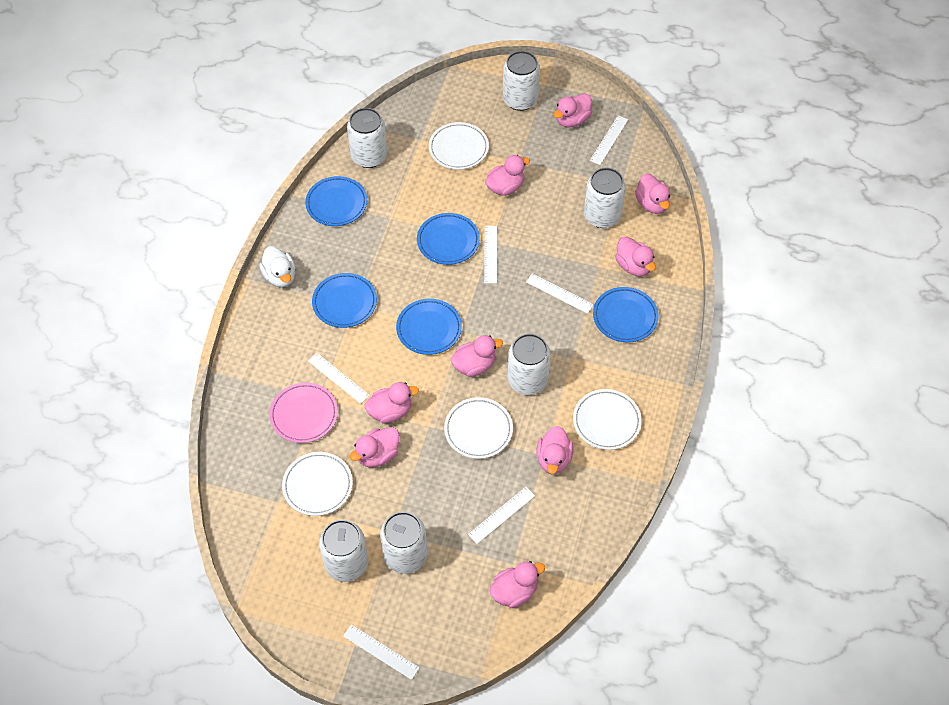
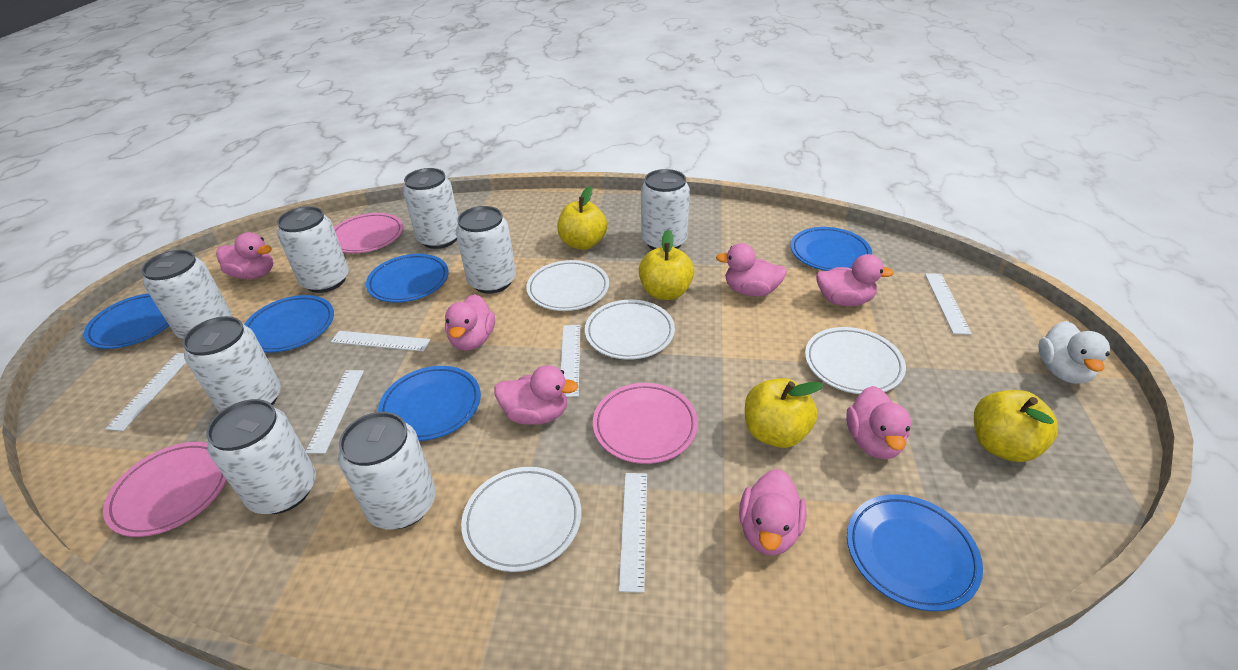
blue plate: [305,176,367,226] [312,273,377,328] [396,299,462,355] [417,213,480,265] [593,287,658,342] = 5 -> [84,293,169,349] [244,295,334,353] [366,254,449,303] [378,366,481,441] [791,227,872,271] [847,494,983,611] = 6
pink duck: [350,427,400,467] [364,382,419,423] [451,335,503,377] [485,155,530,196] [490,561,545,608] [536,426,574,474] [554,93,592,127] [615,237,656,277] [635,174,670,214] = 9 -> [216,232,273,279] [445,294,495,351] [494,365,578,425] [716,243,787,296] [739,469,807,555] [816,254,894,306] [846,386,911,459] = 7
pink plate: [269,383,338,443] = 1 -> [103,442,227,537] [334,213,403,253] [593,383,698,464] = 3
white can: [319,520,368,582] [347,108,387,168] [380,512,427,574] [503,51,540,111] [508,334,551,395] [584,168,626,228] = 6 -> [141,250,232,339] [183,316,281,413] [206,399,316,514] [277,206,349,293] [338,412,436,529] [403,168,458,249] [456,206,516,294] [641,169,690,250] = 8
yellow apple: none = 0 -> [557,186,607,250] [639,230,694,300] [745,378,823,448] [974,390,1058,462] = 4

